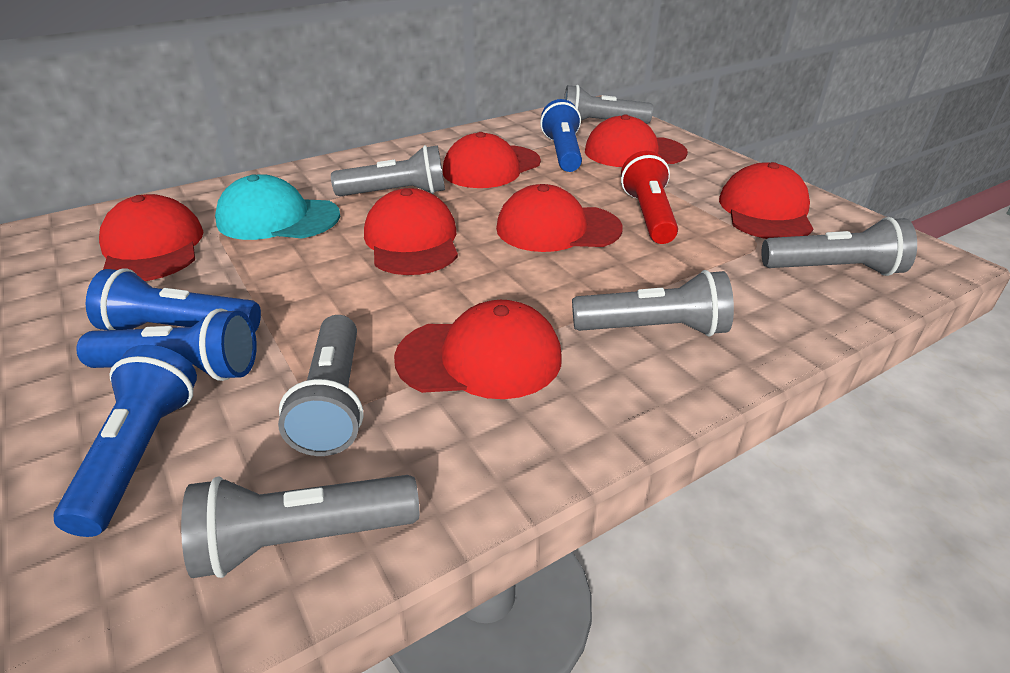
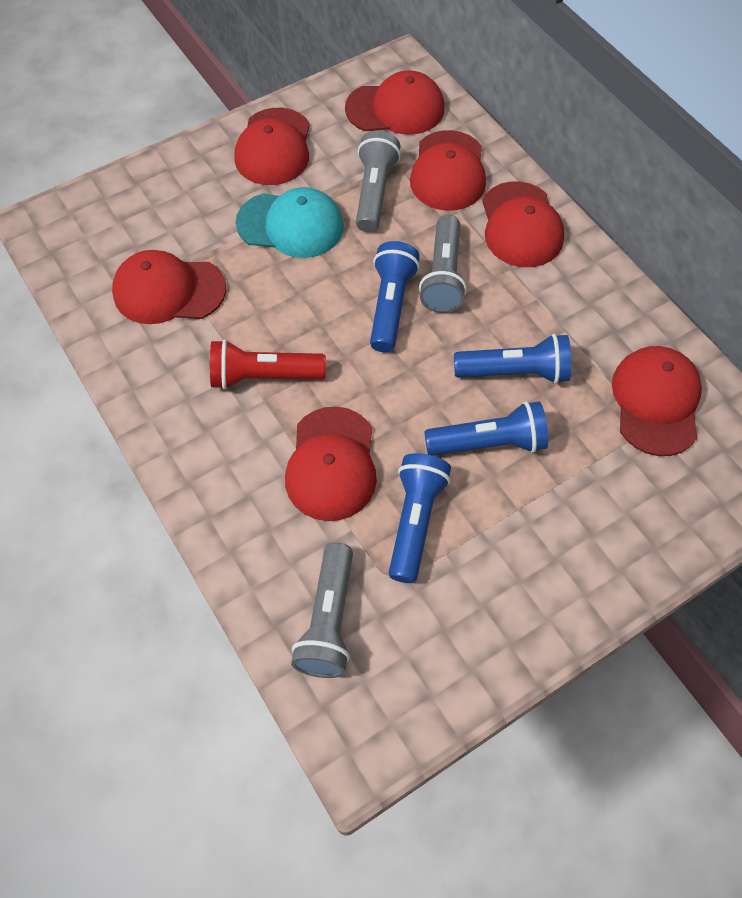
grey flashlight: [181,475,419,578] [278,315,363,456] [331,145,445,196] [564,85,653,124] [572,270,734,337] [761,217,917,276] = 6 -> [291,542,353,678] [356,130,401,232] [419,215,467,313] = 3

